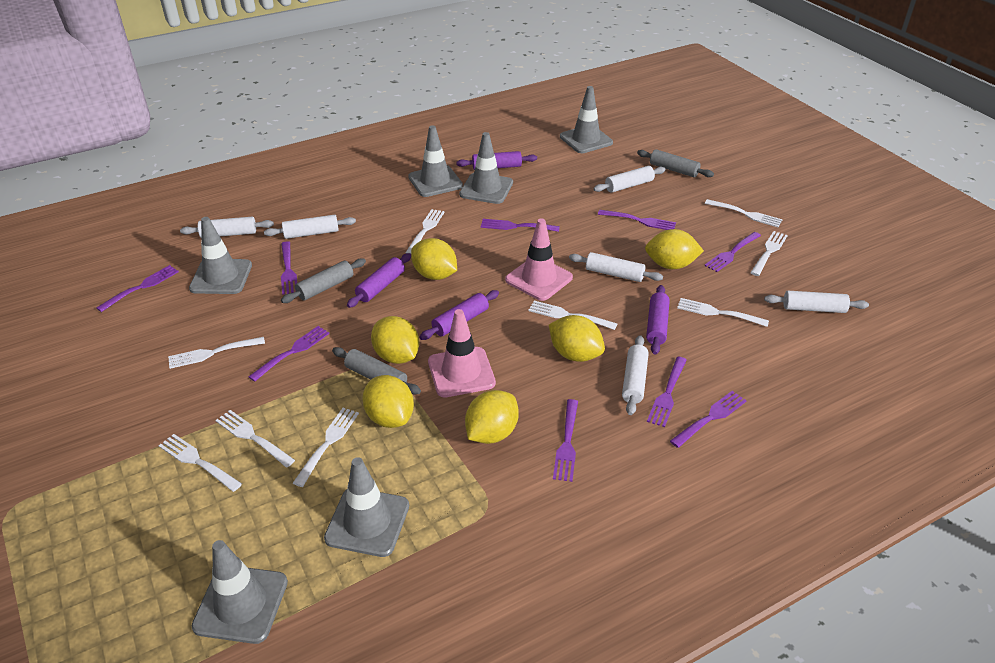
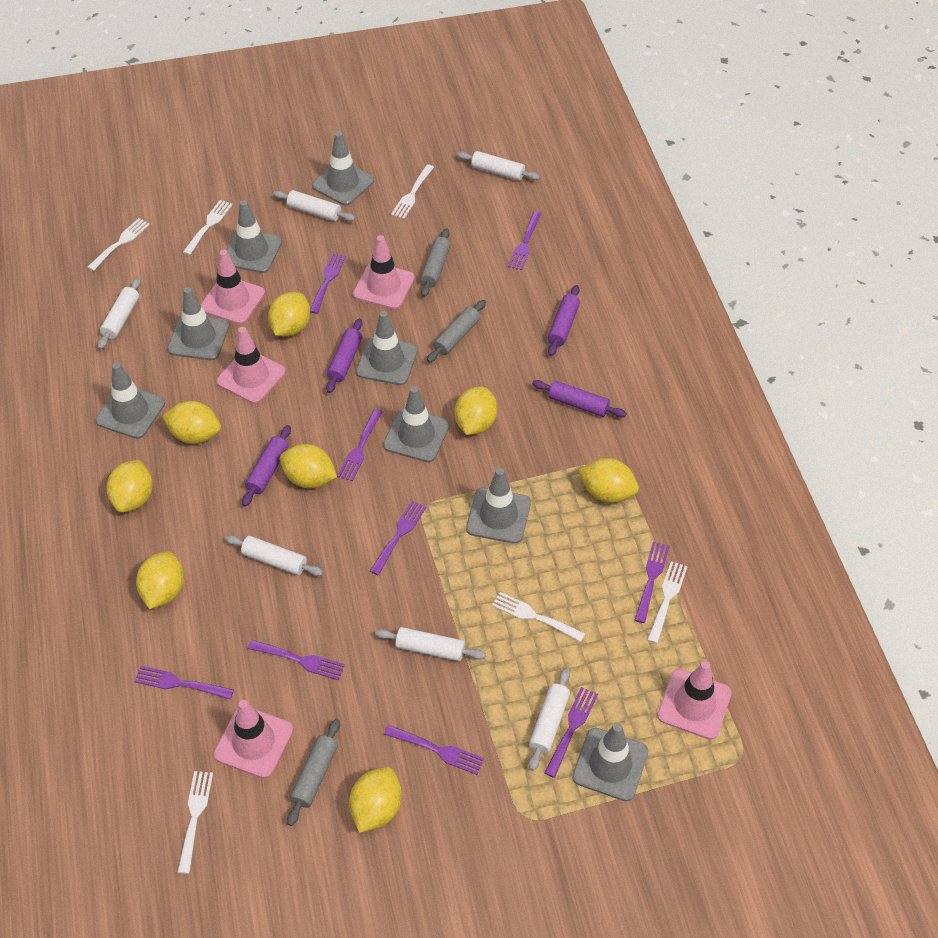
grey traffic cone: [189,217,252,294] [192,540,288,644] [324,457,409,557] [408,125,463,197] [459,132,513,204] [560,86,613,153] = 6 -> [96,363,165,439] [167,287,229,360] [226,200,282,273] [312,132,374,206] [356,311,418,385] [383,386,449,462] [466,468,531,544] [572,723,649,801] = 8
pink traffic cone: [428,309,496,398] [505,218,573,301] = 2 -> [201,250,265,324] [214,700,293,778] [217,327,286,404] [353,235,415,309] [657,661,732,740] = 5
white fork: [158,434,242,492] [168,337,265,369] [215,410,295,468] [293,408,359,487] [406,209,445,254] [528,301,617,330] [677,298,769,327] [705,199,783,227] [750,231,788,276] = 9 -> [87,218,150,271] [177,771,213,874] [183,200,233,255] [391,164,434,219] [492,592,586,642] [647,561,688,644] = 6
yellow lemon: [362,375,414,428] [371,316,419,364] [411,238,457,280] [465,390,519,444] [549,315,605,362] [645,229,704,269] = 6 -> [107,460,153,513] [136,551,184,609] [162,401,221,444] [268,292,310,336] [280,444,337,488] [349,767,402,833] [455,387,497,435] [578,458,639,503] = 8

